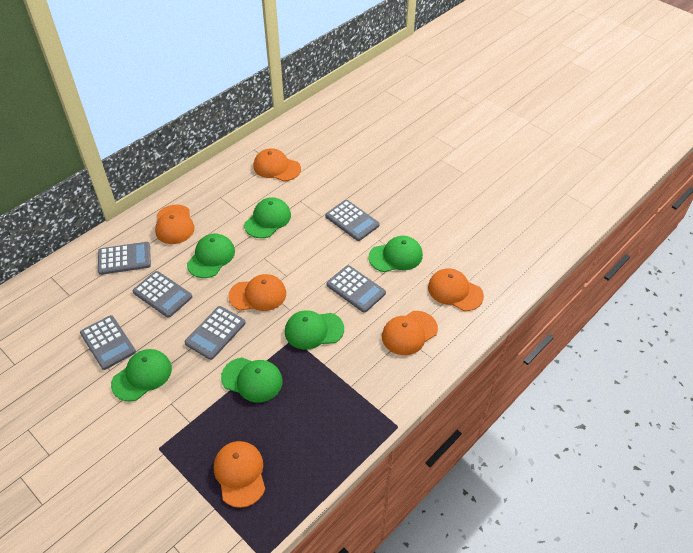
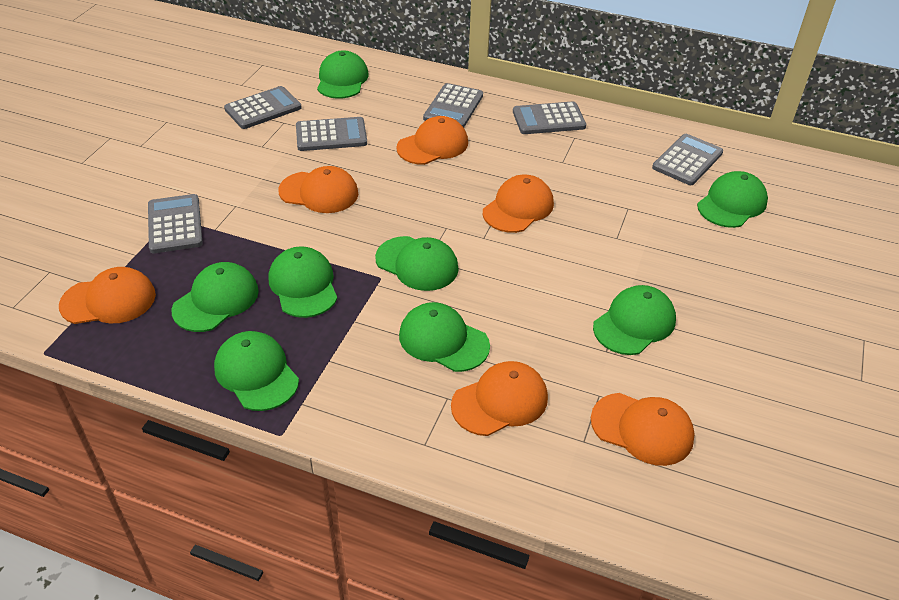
green cap: [111,349,172,402] [187,234,235,278] [221,357,283,403] [244,197,291,238] [285,310,344,350] [368,236,423,272] = 6 -> [171,262,259,332] [214,331,299,411] [268,246,337,318] [317,50,369,99] [375,236,459,291] [399,302,490,372] [593,285,676,355] [697,171,768,228] = 8

